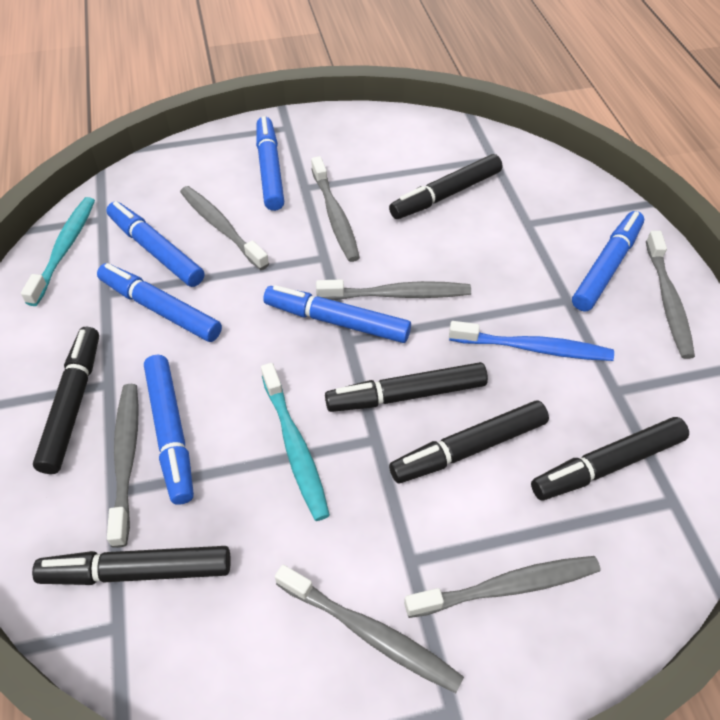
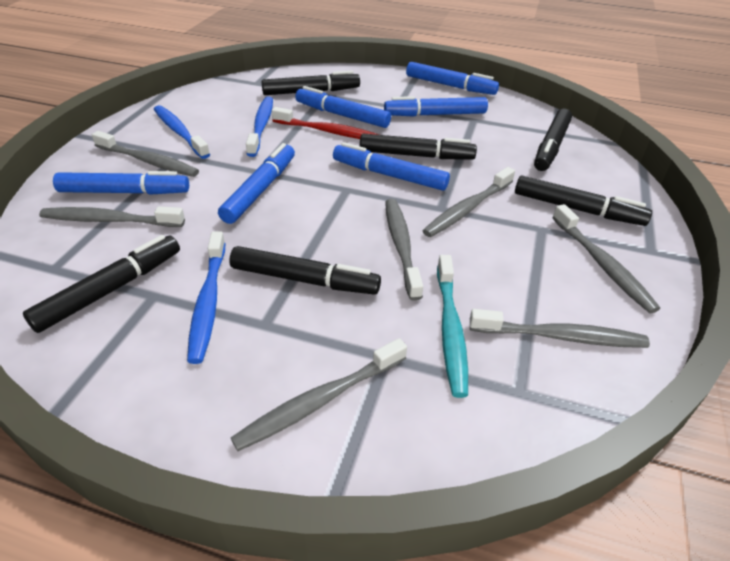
blue toothbrush: [449,321,614,361] = 1 -> [154,105,210,159] [187,231,225,364] [246,97,273,157] = 3
red toothbrush: none = 0 -> [272,107,379,139] = 1
turquoise toothbrush: [21,197,95,306] [261,363,330,521] = 2 -> [437,255,468,398] = 1

